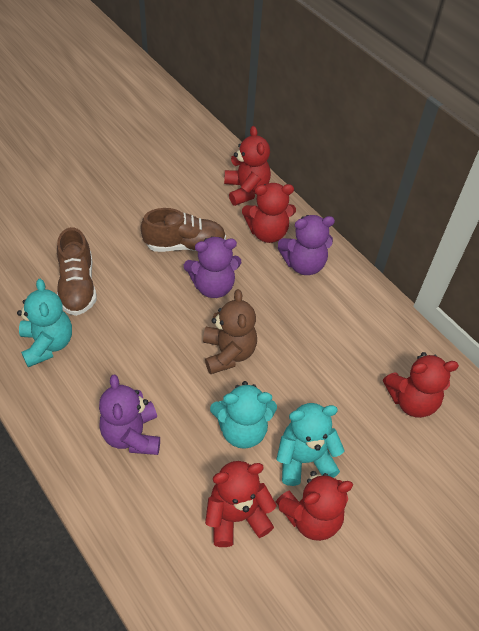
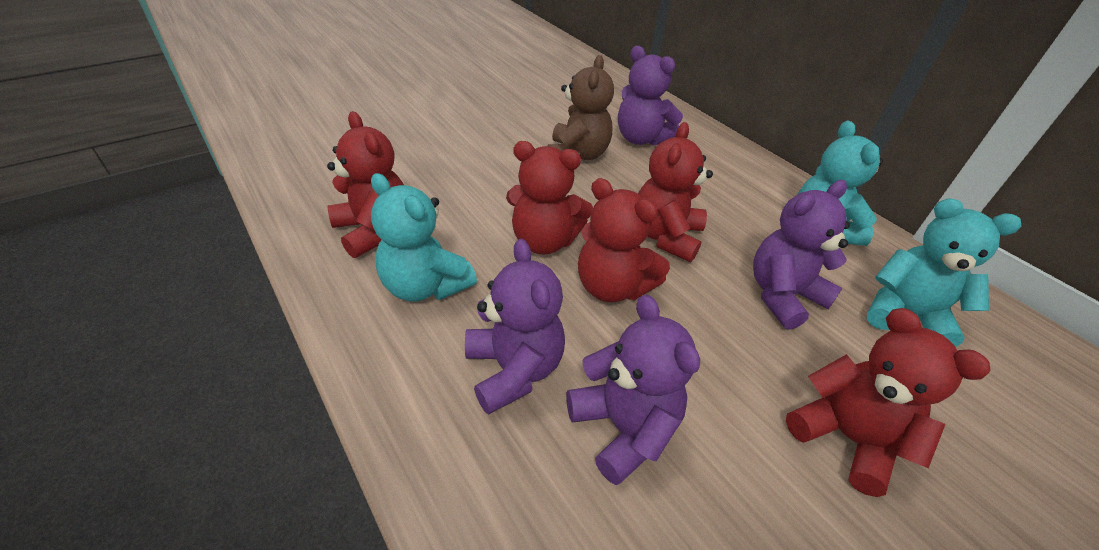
brown shoe: [57,227,96,316] [141,208,226,252] = 2 -> none = 0
purple teddy bear: [99,374,160,455] [184,236,241,298] [278,215,335,275] = 3 -> [465,239,565,415] [566,294,700,485] [618,46,683,146] [753,180,850,330] = 4

